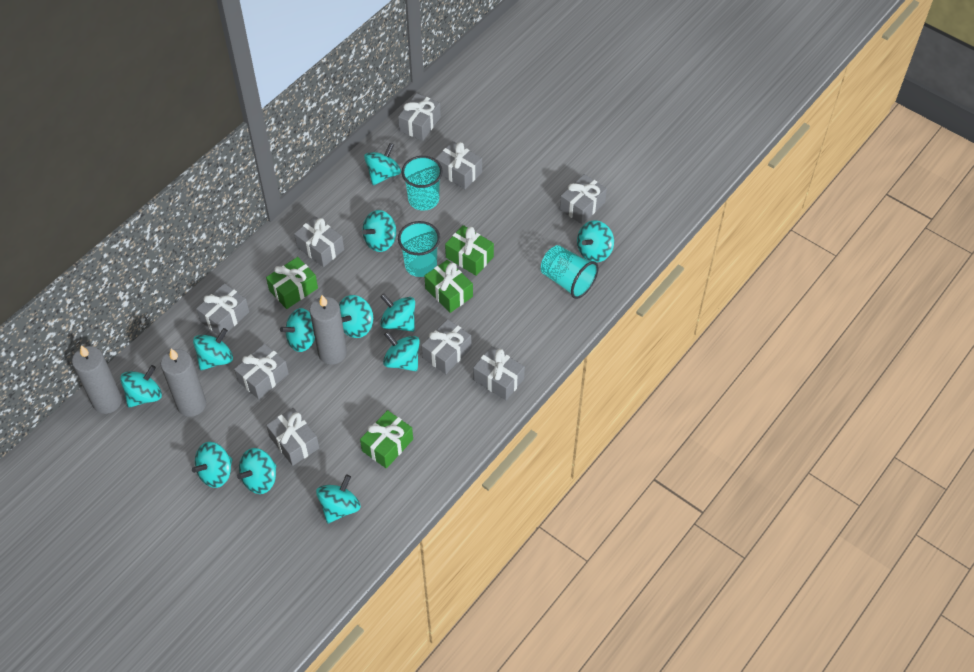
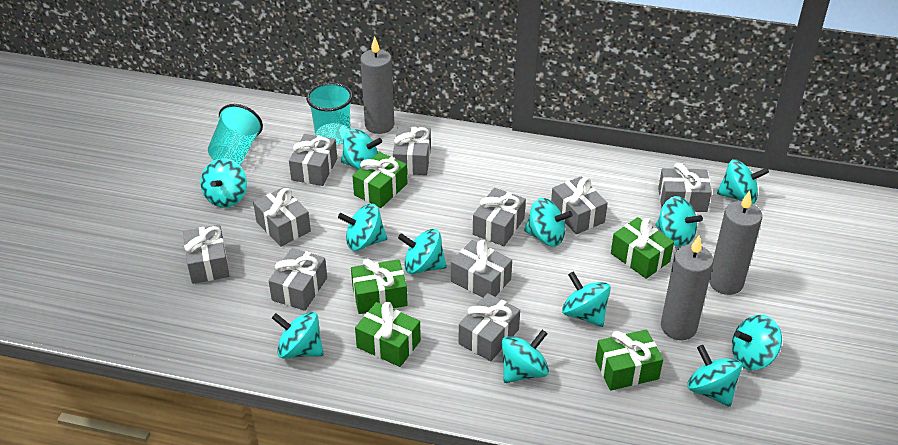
green gift: [266,257,318,309] [360,410,413,469] [424,260,473,313] [445,225,494,276] = 4 -> [351,259,408,314] [352,152,408,208] [355,302,421,367] [595,329,663,391] [611,217,674,279] = 5
grey gift: [196,283,250,335] [234,344,289,399] [266,408,319,466] [294,216,344,267] [398,93,441,141] [421,319,472,374] [436,141,482,189] [473,346,525,400] [560,174,607,224] = 9 -> [183,225,229,284] [253,188,311,247] [268,248,327,311] [289,134,337,186] [393,127,431,175] [451,240,512,298] [459,293,520,361] [473,188,526,246] [551,177,608,234] [658,163,712,212] = 10
turquoise cup: [398,221,440,277] [401,156,443,211] [541,245,599,299] = 3 -> [208,104,263,165] [306,82,353,145] = 2

